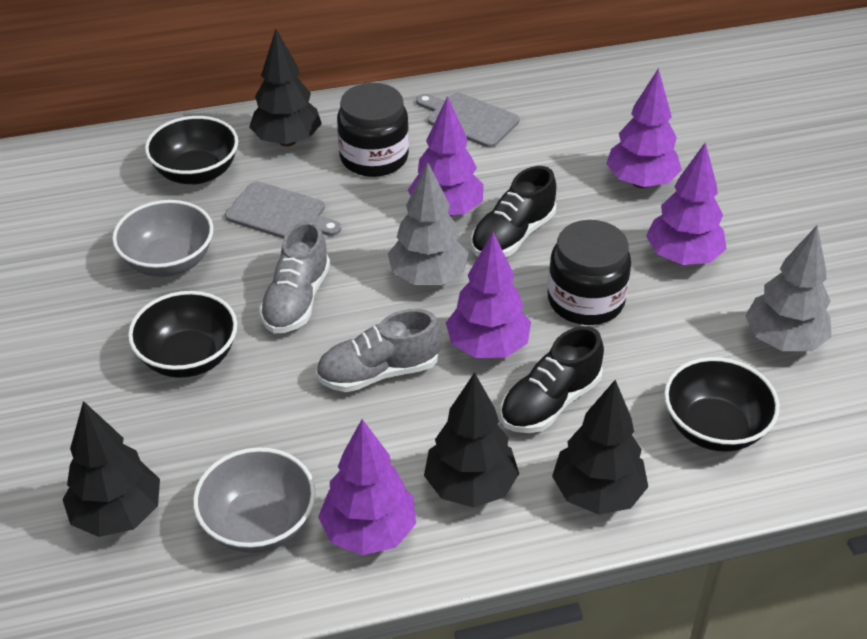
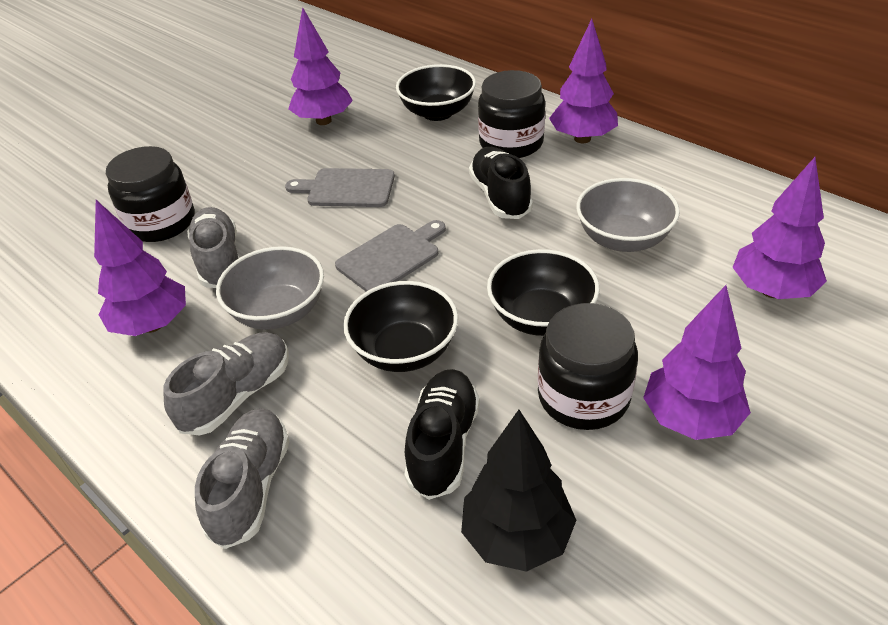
black jar: [337,83,409,177] [548,220,631,325] = 2 -> [106,146,195,242] [478,70,545,158] [538,303,638,430] = 3
black tree: [62,401,160,537] [249,29,322,147] [424,372,519,507] [552,380,648,514] = 4 -> [461,410,577,572] = 1
grey shoe: [259,221,330,333] [316,309,442,392] = 2 -> [163,332,289,435] [187,207,239,288] [195,408,290,549] = 3
grey tree: [388,162,469,285] [745,226,831,351] = 2 -> none = 0

